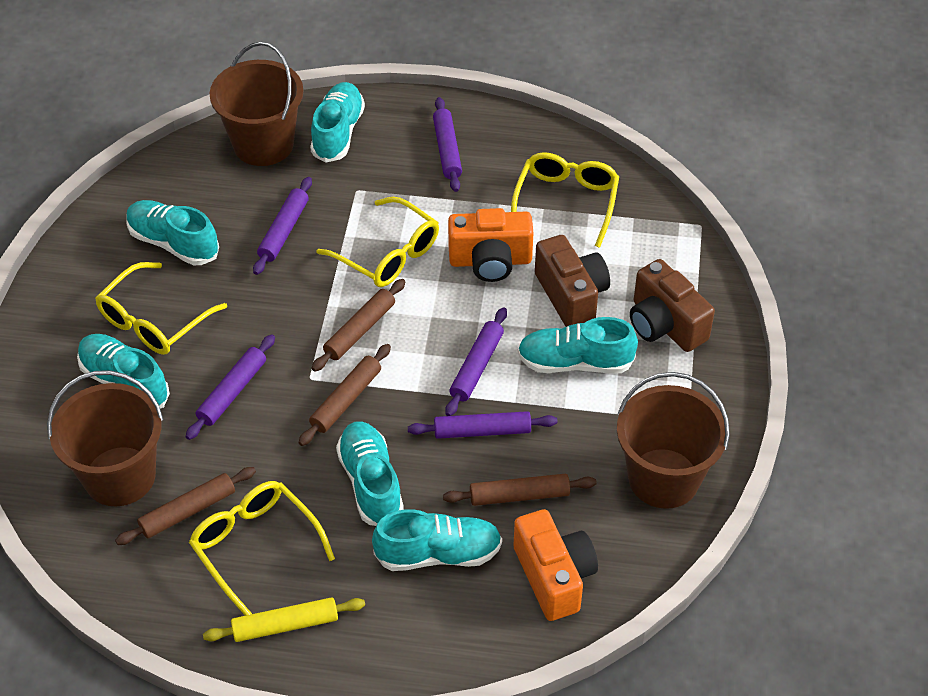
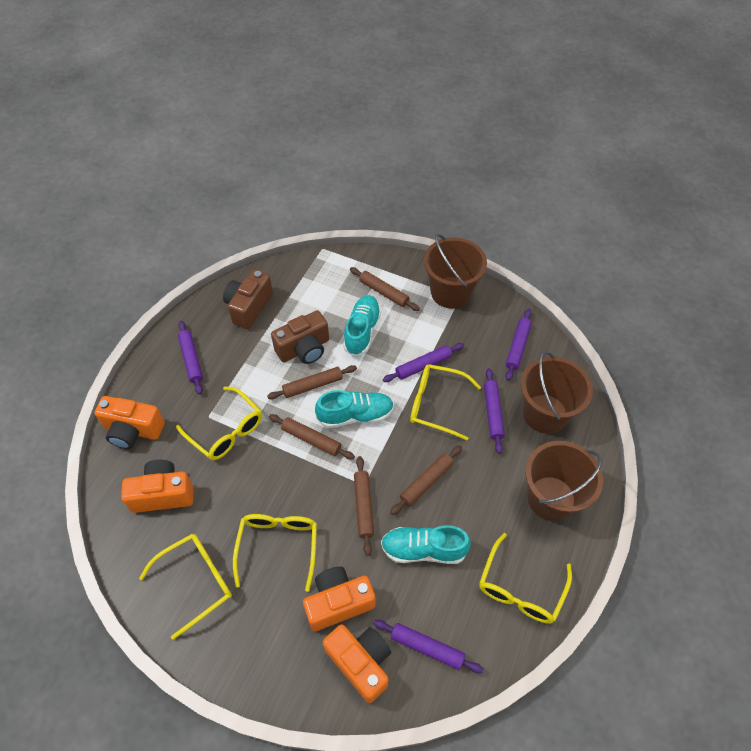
brown rolling pin: [115,467,256,545] [298,344,391,446] [312,279,405,372] [443,474,597,506] = 4 -> [267,365,357,399] [269,414,355,460] [350,267,420,311] [354,456,374,556] [390,446,462,515] = 5
orange camera: [448,208,533,282] [514,509,598,621] = 2 -> [95,396,165,449] [121,460,193,513] [303,567,375,631] [323,624,391,703] = 4
turquoise shoe: [77,334,170,409] [126,200,219,265] [310,82,365,163] [336,421,404,526] [372,509,502,571] [517,317,638,373] = 6 -> [315,390,394,428] [343,295,381,357] [381,525,471,564] = 3
yellow glasses: [95,262,227,355] [189,481,335,616] [316,197,439,287] [511,152,619,248] = 4 -> [139,534,232,640] [176,387,262,460] [233,514,317,592] [410,364,481,440] [479,533,572,624] = 5
yellow rolling pin: [203,597,365,642] = 1 -> none = 0

